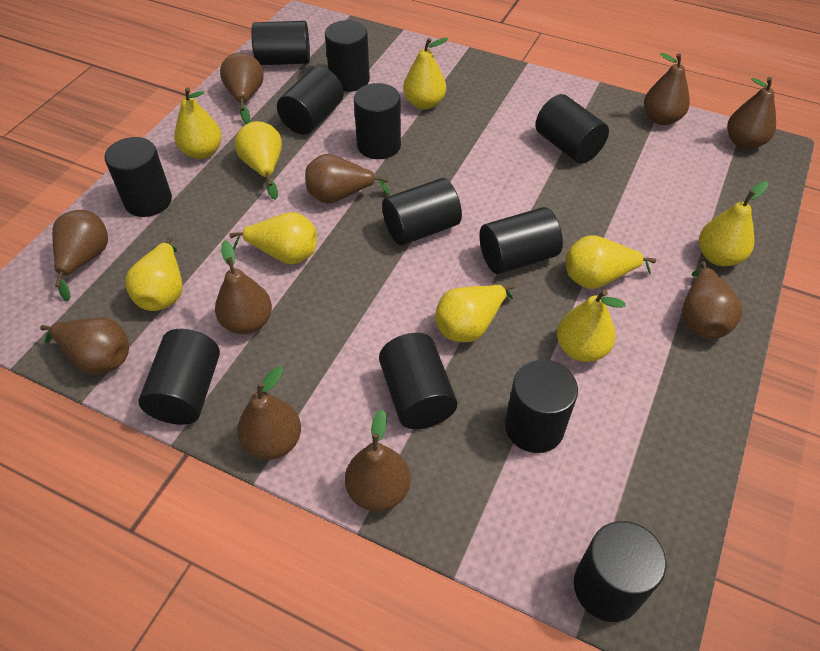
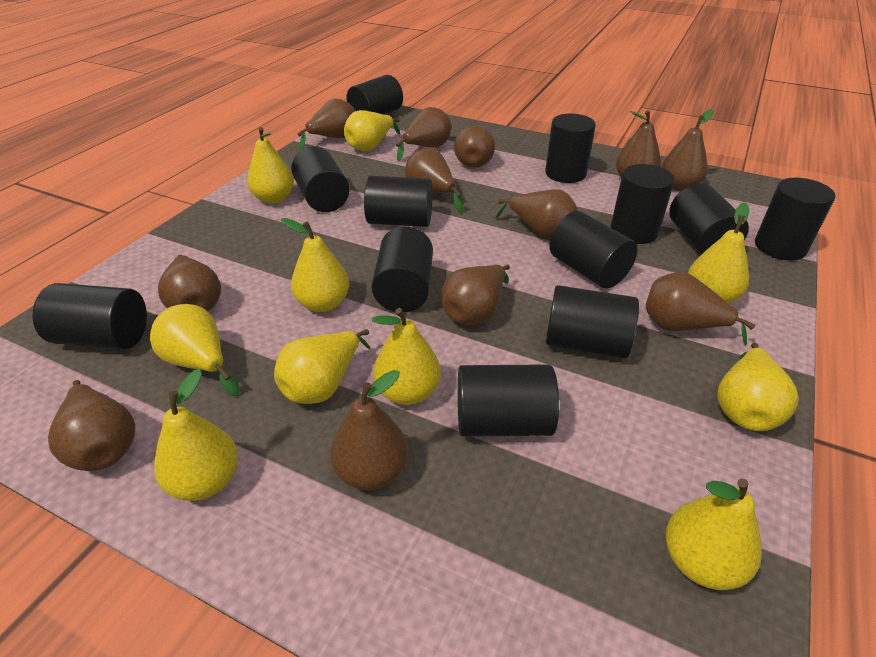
brown pear: [40,318,129,375] [52,210,108,302] [215,240,272,334] [220,53,264,124] [237,367,301,460] [305,154,390,203] [345,410,410,512] [644,53,690,125] [682,261,743,339] [727,77,776,149] = 10 -> [48,380,135,471] [158,254,221,312] [297,99,355,150] [330,370,408,490] [396,107,451,162] [405,148,463,212] [441,264,510,325] [454,125,495,168] [495,189,578,239] [616,110,661,178] [646,272,755,345] [661,109,714,191] = 12
yellow pear: [125,237,183,311] [174,87,222,159] [229,212,317,265] [235,121,282,200] [403,38,448,109] [435,284,515,342] [557,290,626,362] [566,235,656,289] [699,181,768,266] = 9 -> [150,304,240,396] [154,369,238,501] [247,127,294,204] [274,329,370,404] [281,218,349,312] [344,110,400,151] [372,308,441,405] [666,478,762,590] [688,203,749,304] [717,343,799,431] = 10

